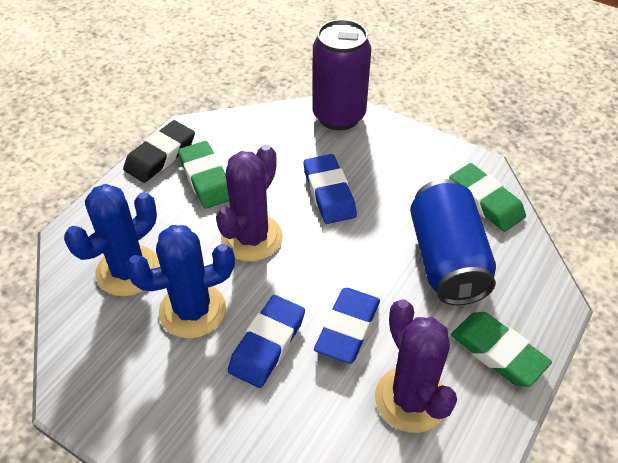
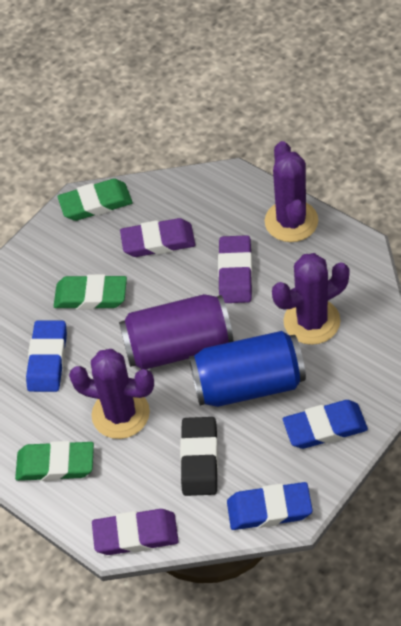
blue cactus: [64,184,160,297] [125,225,235,338] = 2 -> none = 0
purple cactus: [216,144,283,262] [375,299,457,433] = 2 -> [69,349,154,439] [265,141,318,242] [272,253,350,345] = 3
purple eraser: none = 0 -> [92,509,179,555] [120,218,195,257] [218,235,252,303] = 3

